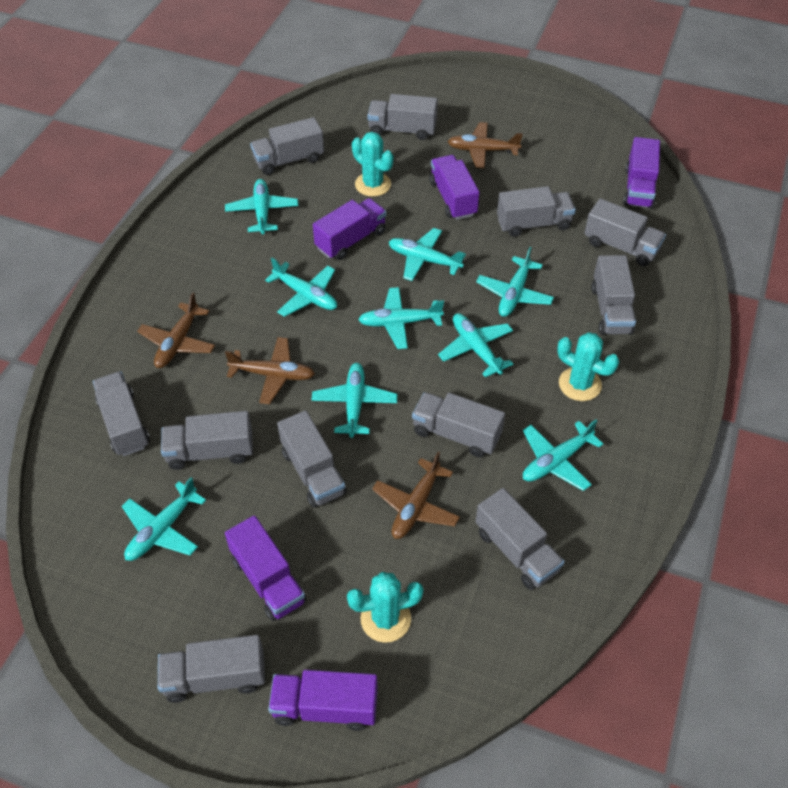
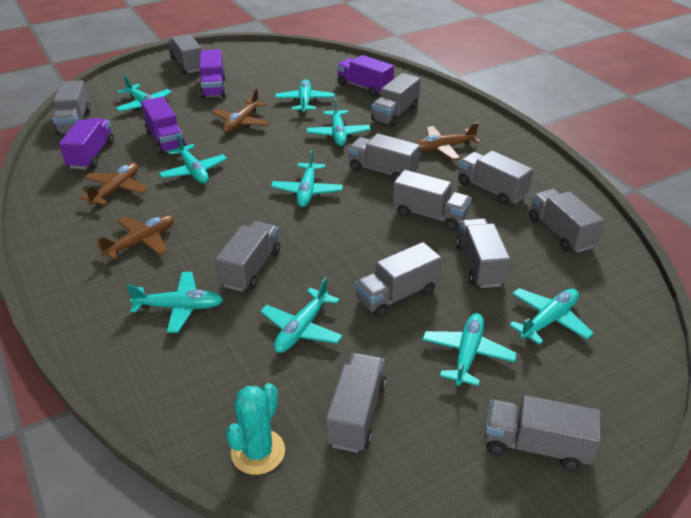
grey truck: [93,371,150,456] [158,635,265,703] [161,411,253,470] [250,117,324,175] [277,410,347,508] [368,94,438,140] [412,392,505,457] [476,488,564,590] [497,186,576,237] [584,199,666,266] [591,255,636,335] = 11 -> [53,80,91,135] [169,34,202,74] [215,221,280,292] [326,353,386,453] [348,133,420,181] [355,242,442,318] [371,73,421,127] [392,170,472,231] [456,218,511,288] [458,151,533,205] [485,395,600,471] [529,189,604,253] = 12
purple truck: [225,515,307,621] [268,670,378,731] [313,198,386,260] [429,155,479,220] [623,137,660,209] = 5 -> [59,118,114,170] [141,97,186,155] [199,49,226,99] [337,55,394,97] = 4
turquoise cactus: [347,572,423,643] [352,132,393,197] [557,332,619,401] = 3 -> [226,383,285,475] = 1

